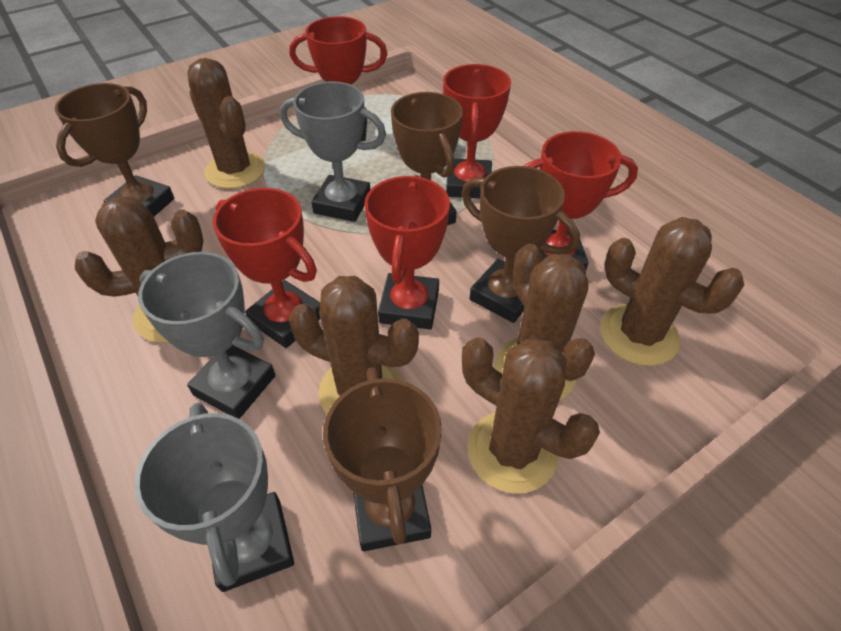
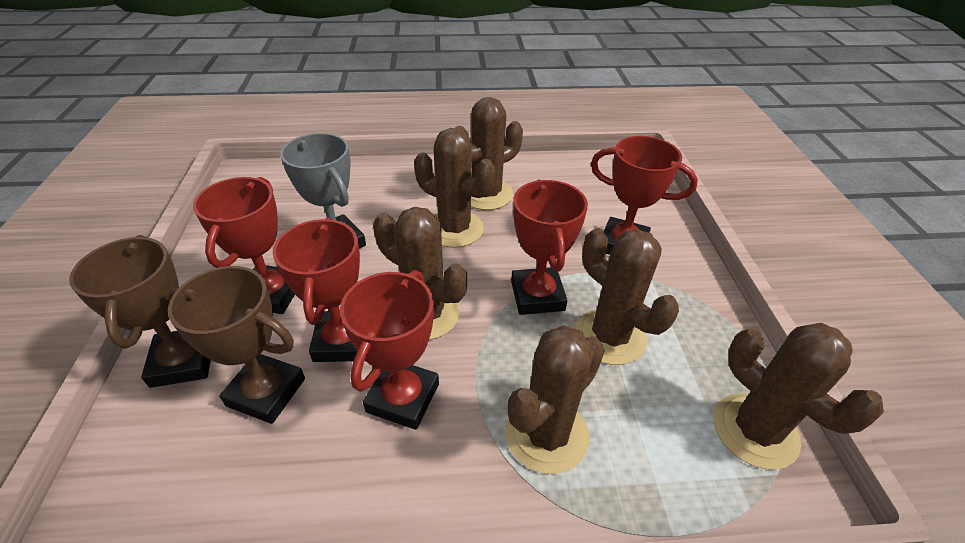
brown trophy: [55,83,174,217] [323,367,442,551] [391,92,463,225] [461,166,580,323] = 4 -> [69,235,211,388] [168,266,305,424] = 2
grey trophy: [134,402,294,592] [138,252,275,419] [280,81,386,222] = 3 -> [280,133,366,249] = 1

